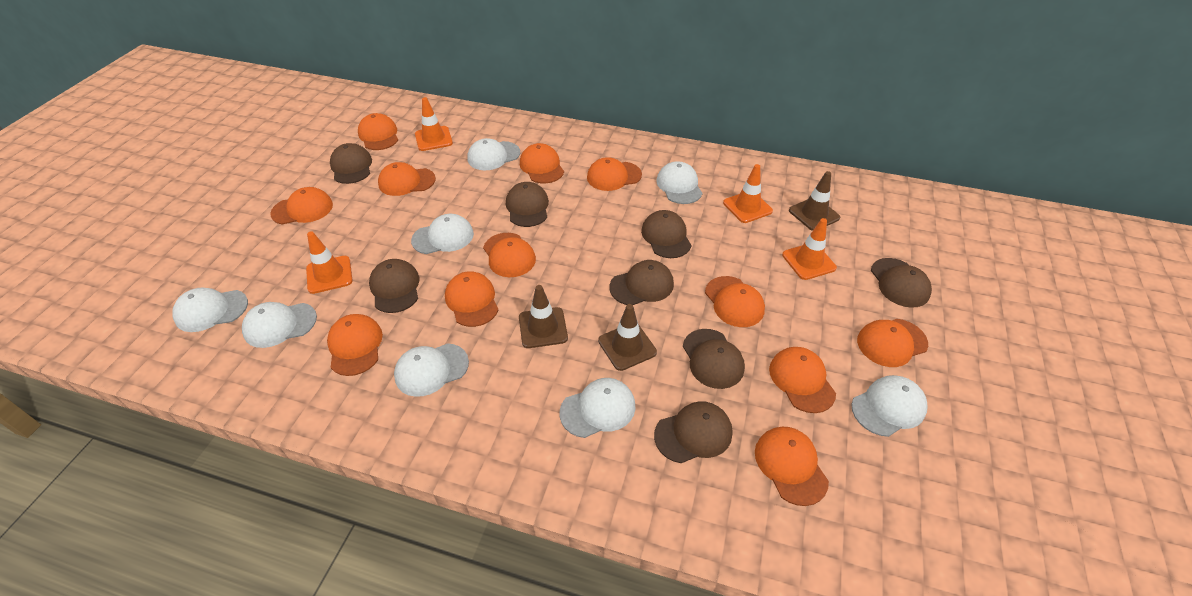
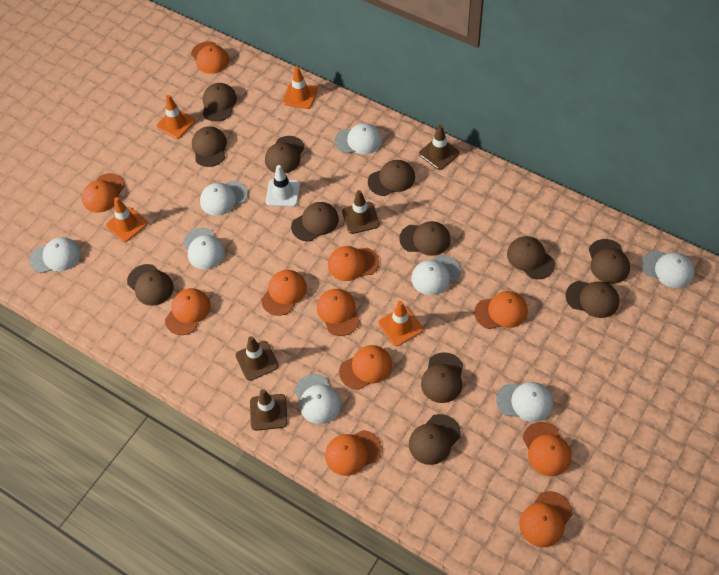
brown cap: [330,143,372,184] [369,259,419,313] [506,182,549,227] [610,260,674,305] [641,210,691,258] [654,401,733,463] [683,329,745,389] [871,258,932,308] = 8 -> [127,264,173,306] [192,127,227,167] [203,83,237,122] [265,136,305,173] [291,202,339,241] [368,160,415,196] [399,221,451,256] [409,414,461,465] [421,352,463,403] [507,236,555,279] [565,281,619,318] [589,239,630,284] = 12
brown traffic cone: [519,285,568,348] [598,304,657,371] [789,171,840,231] = 3 -> [235,336,279,381] [250,389,288,431] [342,190,380,234] [419,125,460,170] = 4
orange cap: [270,187,333,225] [327,314,383,376] [358,113,398,150] [378,162,436,196] [445,271,498,327] [483,233,536,277] [520,143,564,183] [587,157,642,191] [705,276,765,327] [755,427,829,506] [769,347,836,413] [857,319,928,367] = 12 -> [82,173,125,213] [165,288,211,335] [191,41,229,74] [261,270,307,316] [317,289,360,336] [325,430,382,476] [328,246,379,281] [339,345,392,390] [474,291,528,329] [519,491,573,547] [523,422,571,476] = 11
white traffic cone: none = 0 -> [266,165,300,207] = 1

